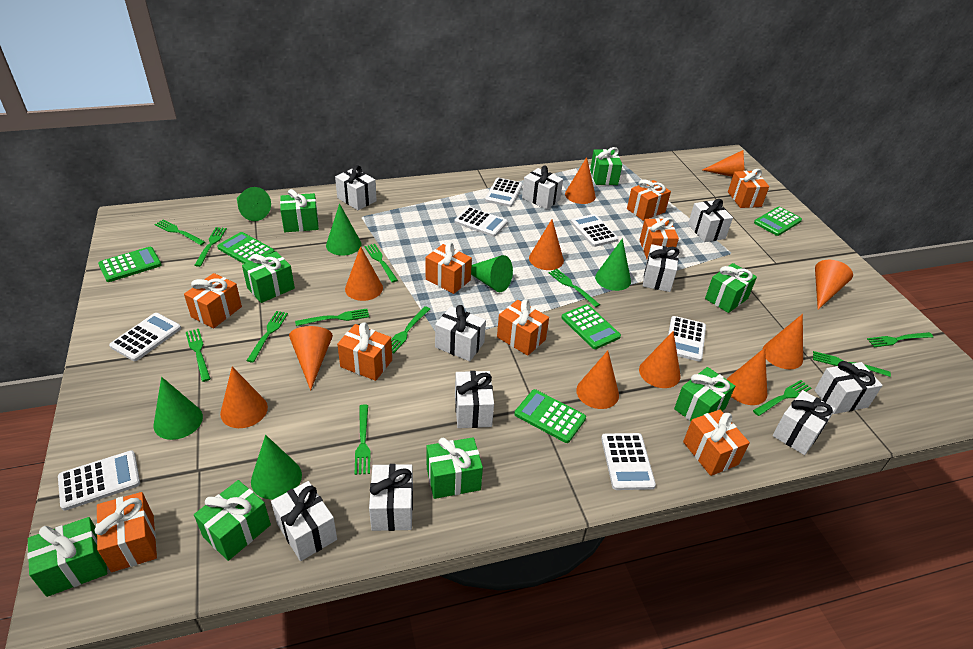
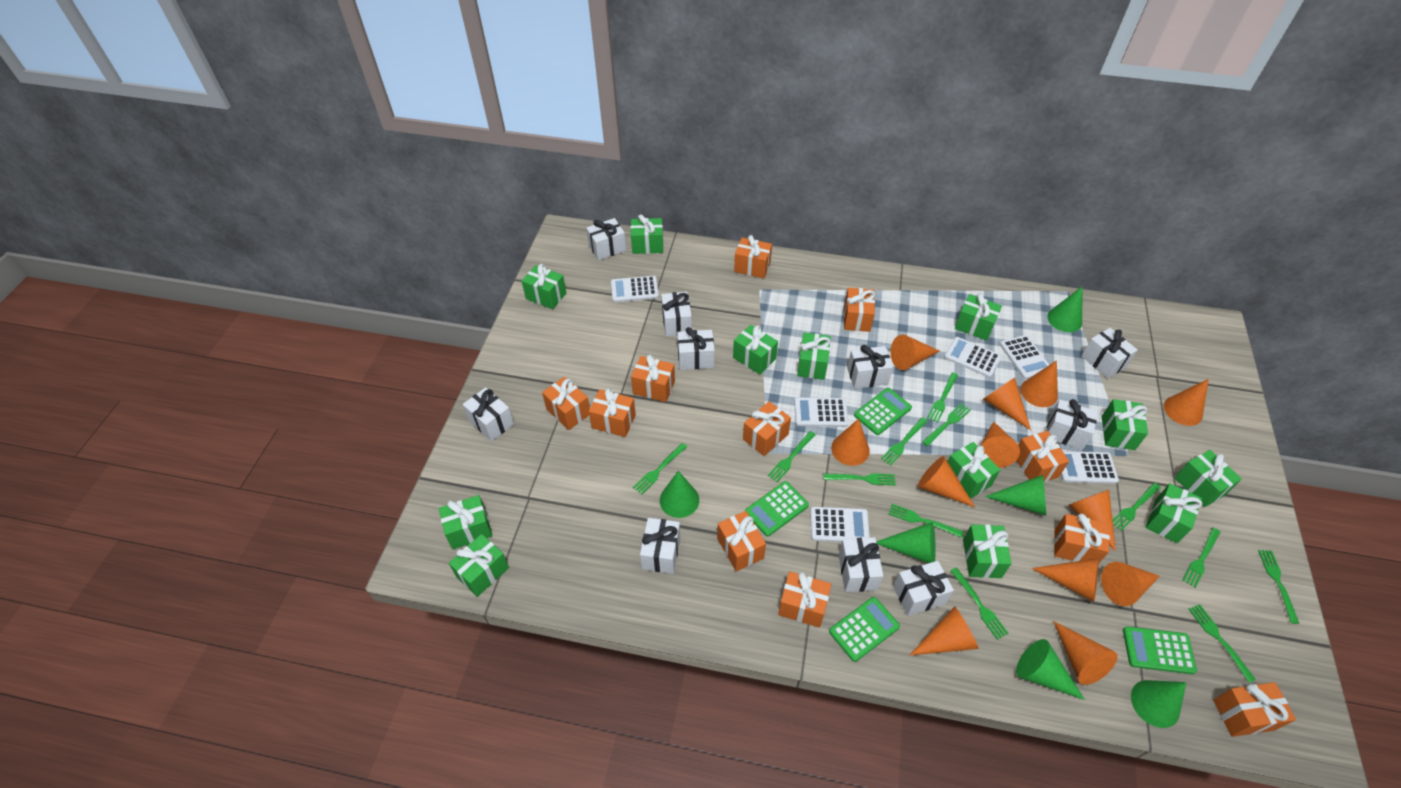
green calculator: [98,247,162,282] [217,232,275,264] [514,389,586,443] [562,304,621,349] [754,207,802,236] = 5 -> [745,481,809,536] [829,597,900,662] [854,388,912,435] [1123,626,1197,674] = 4
green gift: [27,517,107,597] [194,480,271,561] [242,252,295,303] [280,189,319,232] [427,437,483,499] [590,147,622,185] [674,367,735,421] [705,263,757,313] = 8 -> [439,495,492,549] [449,534,509,597] [522,264,566,309] [631,214,664,254] [733,325,778,375] [797,332,831,380] [948,442,1000,499] [955,293,1002,341] [963,524,1012,578] [1102,399,1148,450] [1145,483,1202,543] [1175,450,1242,507] = 12
orange cone: [220,367,268,428] [289,326,333,390] [345,246,383,301] [529,219,564,270] [565,157,596,204] [576,351,619,409] [639,331,681,388] [702,150,745,177] [726,348,767,405] [763,314,803,369] [815,260,853,309] = 11 -> [831,419,870,466] [891,334,939,370] [910,607,979,655] [918,456,975,507] [981,421,1020,468] [983,378,1031,430] [1020,360,1058,407] [1031,558,1099,602] [1053,621,1118,685] [1069,490,1116,551] [1101,562,1160,606] [1164,379,1209,426] = 12
orange gift: [94,492,157,572] [184,273,242,328] [337,322,392,381] [426,242,472,294] [497,299,549,356] [627,180,671,221] [639,217,679,259] [683,409,750,476] [728,169,769,208] = 9 -> [542,377,590,430] [589,388,636,437] [631,354,675,402] [717,511,766,571] [734,235,772,278] [743,401,791,456] [778,571,831,628] [844,288,875,332] [1016,431,1069,482] [1054,514,1110,563] [1213,682,1296,737] = 11
white calculator: [58,451,140,511] [109,313,181,361] [455,207,508,237] [485,178,523,207] [571,214,618,247] [601,433,656,490] [668,316,706,362] = 7 -> [611,276,659,302] [794,398,849,427] [810,507,870,542] [944,337,1002,378] [1000,335,1049,379] [1061,451,1119,484] = 6

